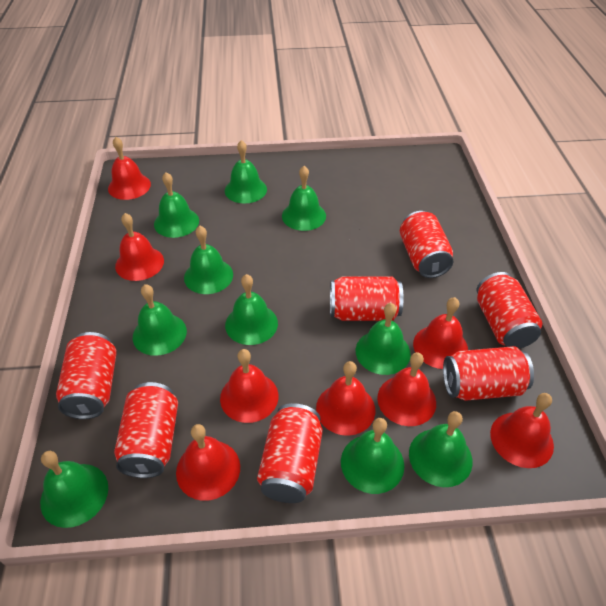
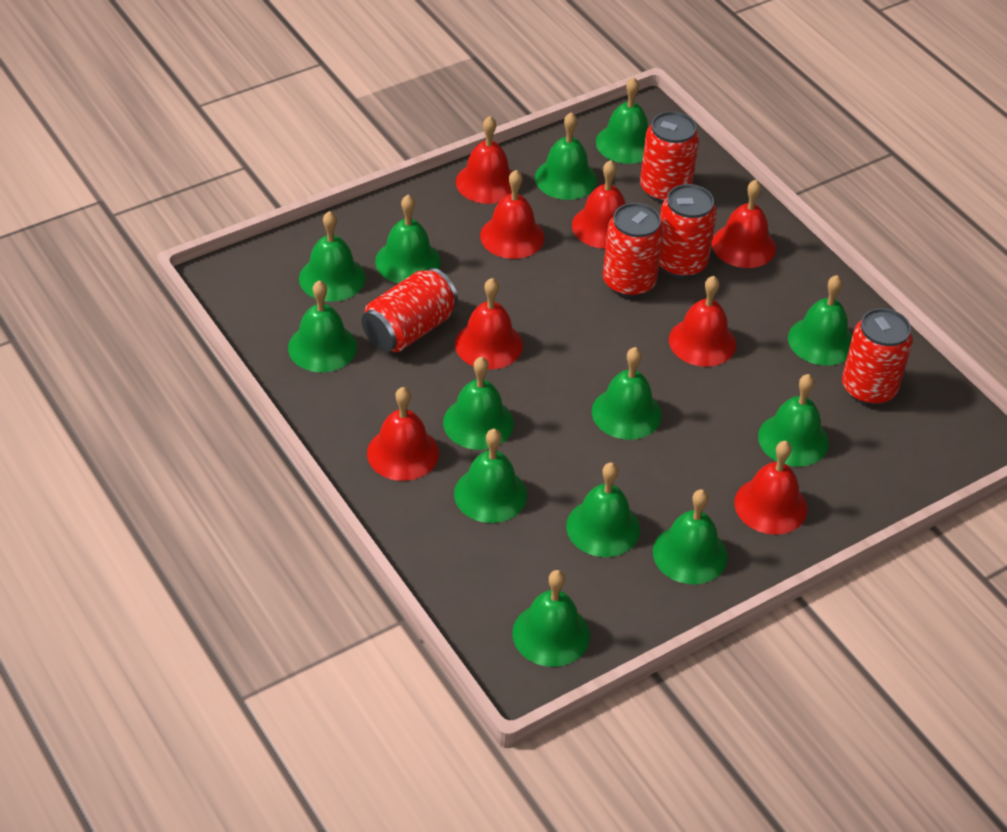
green bell: [40,451,108,528] [133,284,187,356] [154,172,199,238] [184,226,233,294] [225,140,267,204] [225,274,278,345] [282,166,326,231] [341,418,404,494] [356,303,411,375] [409,411,473,487] = 10 -> [288,280,357,372] [299,211,365,302] [375,195,441,283] [443,357,514,450] [454,429,527,523] [512,570,590,667] [535,112,597,200] [566,462,640,557] [592,347,662,440] [596,77,648,164] [653,489,727,584] [758,374,829,467] [788,275,852,366] = 13
red can: [56,332,116,419] [114,382,178,478] [257,403,323,503] [330,276,403,321] [400,211,453,278] [443,346,534,401] [477,272,543,349] = 7 -> [362,268,458,352] [603,203,664,298] [640,111,699,203] [659,184,717,278] [842,308,913,406] = 5

